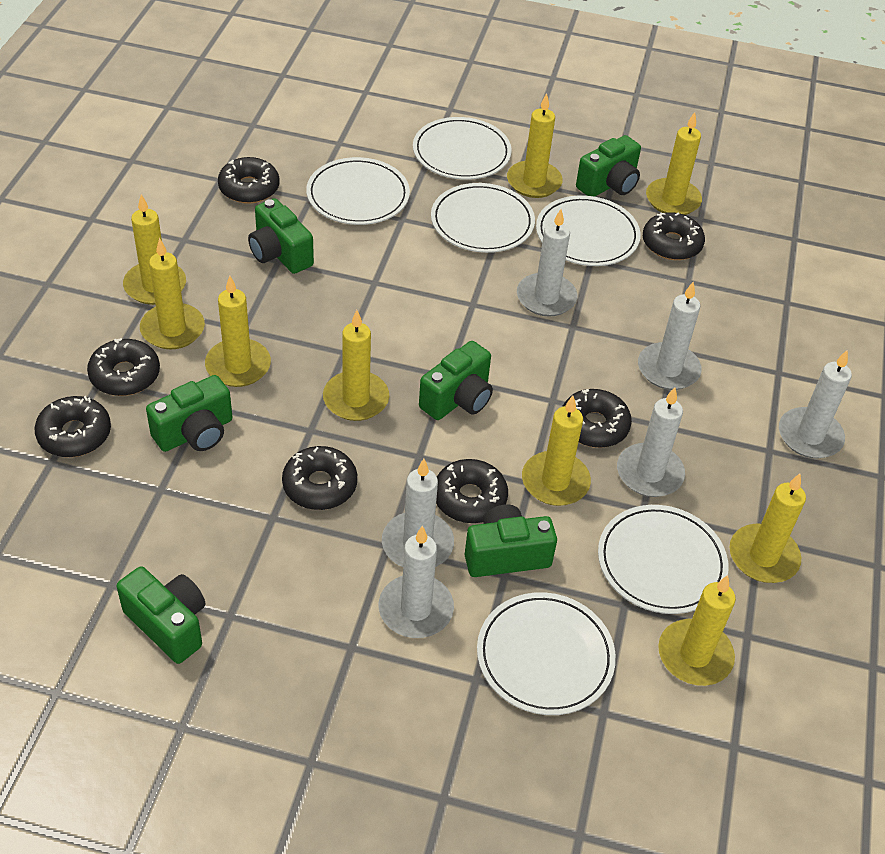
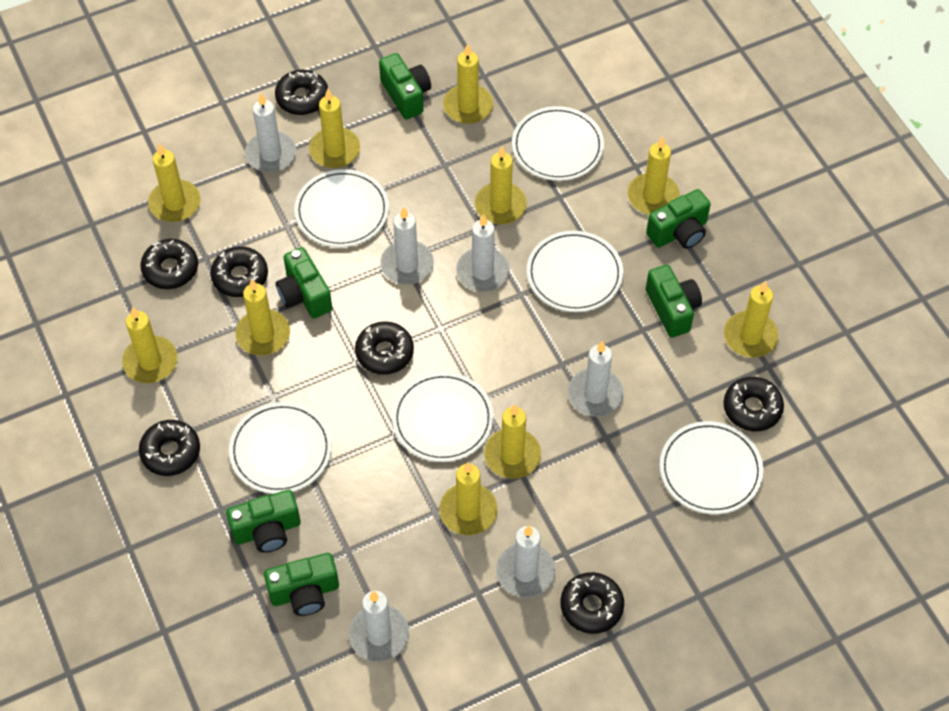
yellow candle: [123,194,186,305] [140,238,205,350] [205,276,271,387] [323,310,389,421] [507,93,563,198] [522,396,591,506] [646,112,702,215] [658,575,736,686] [730,474,806,583] = 9 -> [122,307,178,383] [148,143,201,222] [235,279,290,356] [309,89,360,168] [439,462,497,535] [443,44,493,124] [475,146,527,224] [484,404,541,479] [628,136,680,214] [724,281,779,358] = 10

